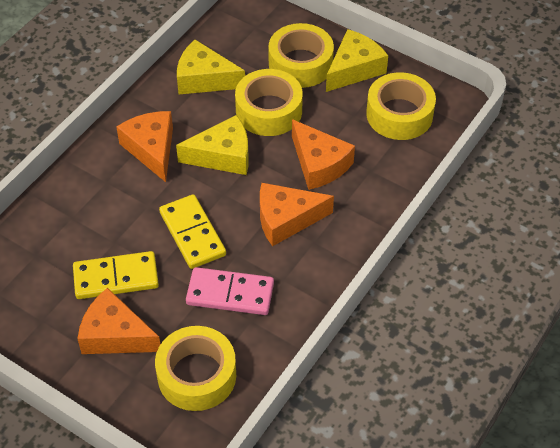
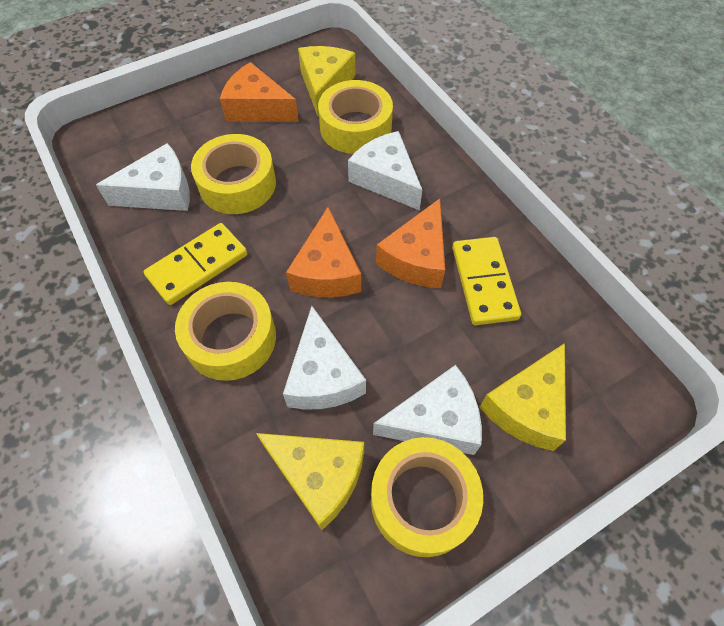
orange cheese: [77,288,160,354] [116,111,173,182] [260,183,334,246] [292,119,355,190] = 4 -> [220,62,299,122] [286,207,361,297] [376,199,445,288] = 3
pink domino: [186,267,274,315] = 1 -> none = 0
white cheese: none = 0 -> [96,143,190,211] [283,306,366,409] [348,131,422,210] [373,365,482,455] = 4

